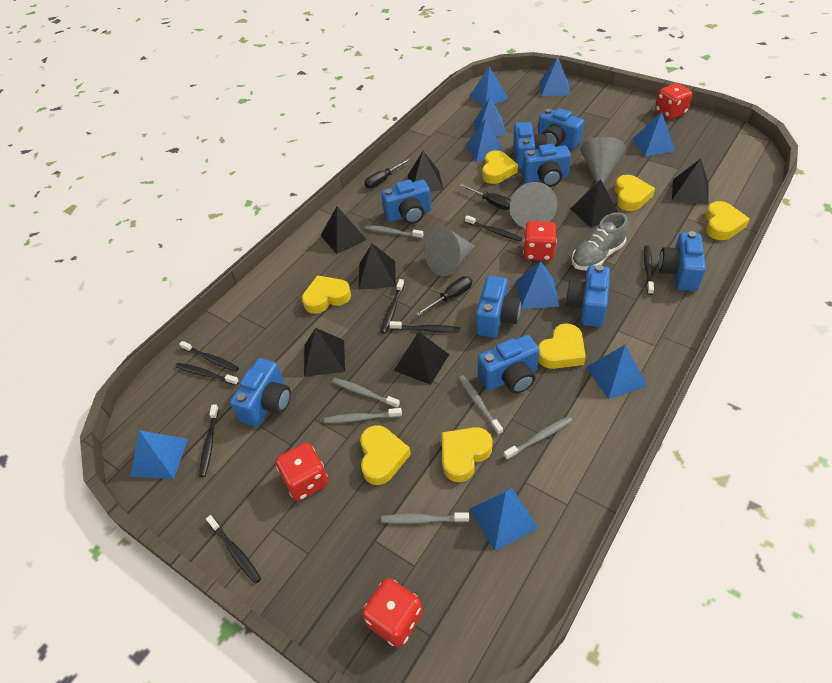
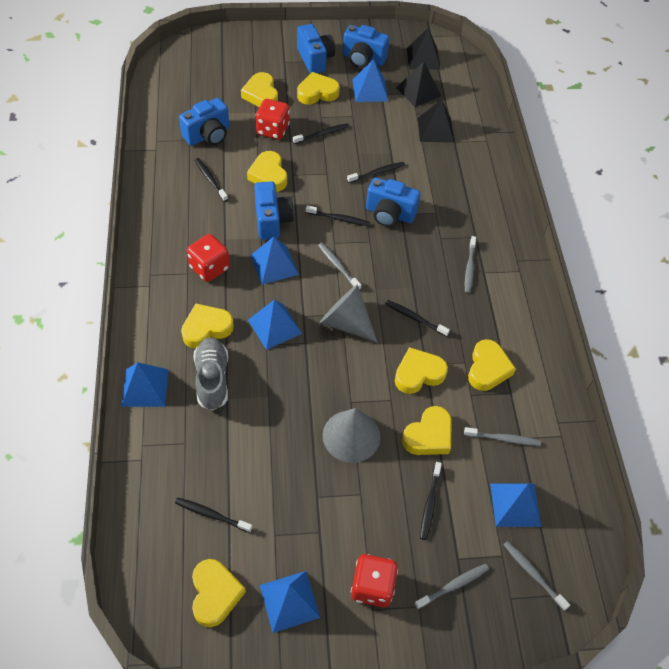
black pyramid: [304,328,345,377] [320,206,367,254] [359,244,396,290] [394,332,449,385] [408,151,444,192] [570,179,617,228] [672,159,709,205] = 7 -> [396,61,441,107] [406,28,441,70] [418,100,454,143] = 3
black screwdriver: [364,158,411,188] [416,276,472,316] [460,184,511,210] = 3 -> none = 0
black toothbrush: [175,363,239,385] [179,341,239,372] [199,404,219,477] [206,515,261,584] [380,279,404,334] [389,321,460,333] [465,215,522,241] [644,245,654,295] = 8 -> [175,498,252,533] [195,158,228,202] [293,123,349,144] [306,205,370,226] [347,162,405,183] [385,300,450,337] [420,462,442,540] = 7
blue camera: [230,358,291,427] [381,180,431,224] [476,276,521,338] [478,335,539,394] [513,122,547,169] [522,144,571,187] [538,108,584,149] [565,265,610,327] [658,231,706,291] = 9 -> [179,98,229,146] [254,181,294,240] [297,24,335,73] [343,25,389,68] [366,177,421,227] = 5
blue pyramid: [130,430,188,479] [466,118,505,162] [469,66,508,106] [470,488,538,551] [473,97,507,137] [515,261,560,309] [540,57,570,96] [587,345,647,399] [633,112,675,156] = 9 -> [121,362,168,407] [248,300,302,350] [250,237,299,285] [260,571,320,633] [352,59,388,102] [490,484,541,527] = 6
grey cone: [424,226,475,276] [510,182,557,228] [580,137,626,184] = 3 -> [320,284,377,342] [323,408,380,463] = 2
grey toothbrush: [324,408,402,423] [332,378,400,408] [364,225,423,238] [381,512,469,524] [459,375,503,435] [504,416,572,460] = 6 -> [318,243,361,290] [414,564,489,609] [464,427,541,446] [465,236,476,293] [504,541,570,610] = 5
red dice: [276,443,328,501] [362,578,423,647] [523,221,557,261] [655,83,693,119] = 4 -> [187,234,230,282] [255,99,290,140] [351,554,398,607] = 3
yellow heart: [302,275,351,314] [360,425,411,485] [442,427,493,482] [482,150,518,184] [538,323,586,369] [615,175,655,211] [705,201,750,240] = 7 -> [181,304,234,348] [192,559,246,627] [241,72,278,107] [247,151,287,192] [297,72,340,104] [395,347,448,394] [402,406,452,455] [468,339,516,391] = 8

